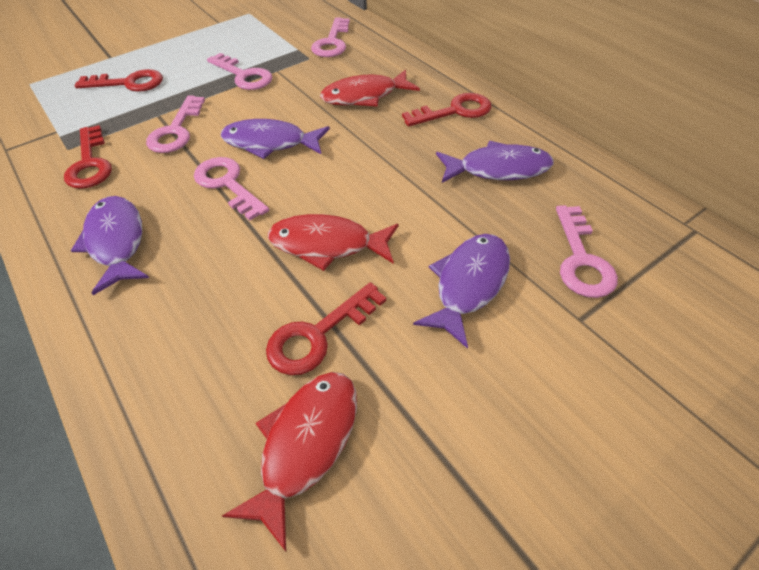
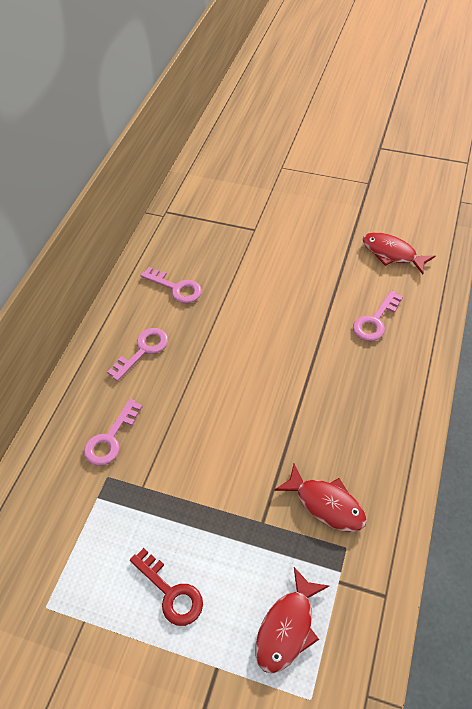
pink key: [146,95,205,153] [194,157,269,220] [207,53,272,90] [311,17,350,57] [556,205,618,298] = 5 -> [84,399,143,466] [107,328,168,381] [140,267,202,303] [353,290,403,341] = 4
purple fish: [71,196,149,295] [221,119,330,159] [413,234,510,349] [436,141,553,183] = 4 -> none = 0
red key: [64,125,112,189] [75,69,163,92] [266,282,386,375] [402,93,491,127] = 4 -> [130,548,203,626] = 1

